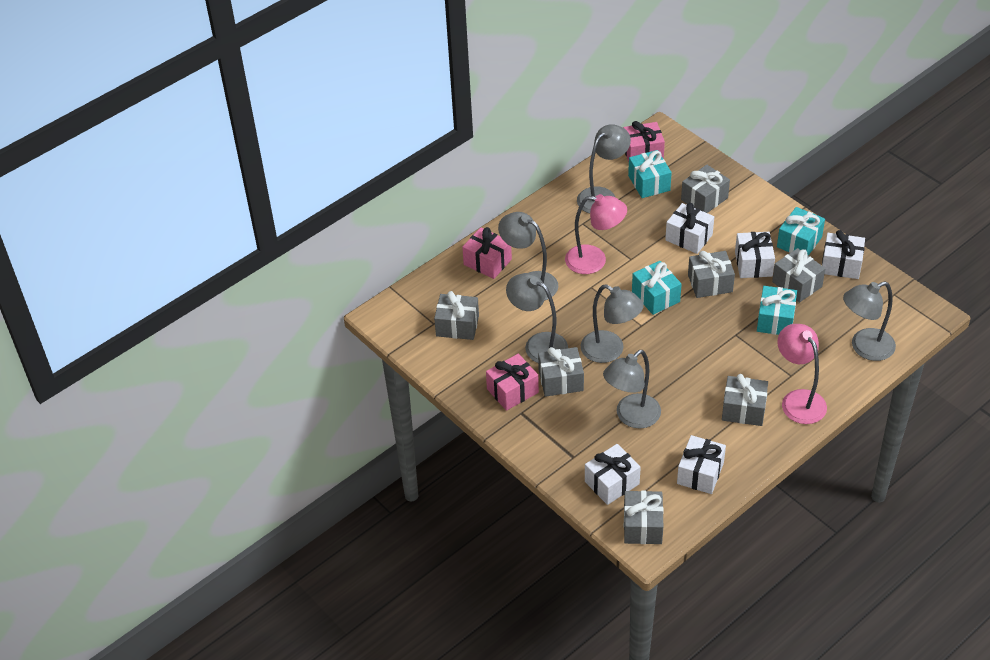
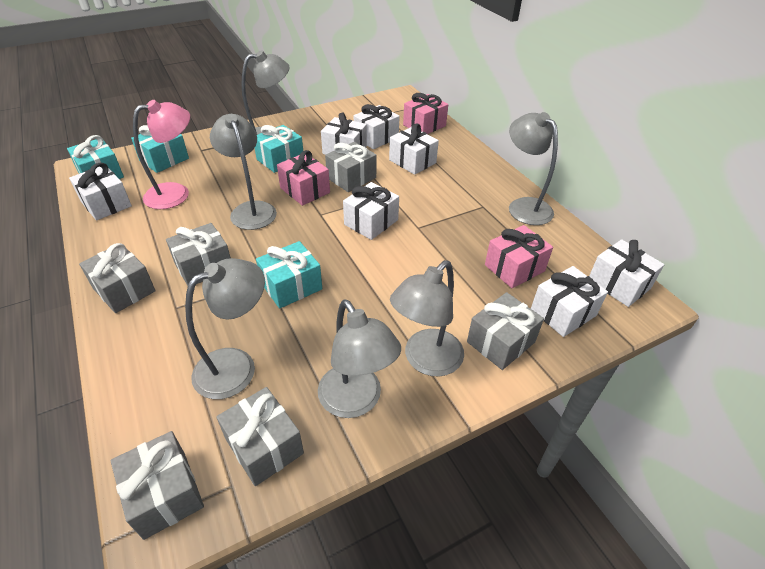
grey gift: [434,291,479,340] [538,347,584,397] [624,491,664,544] [681,165,730,213] [688,251,735,298] [722,374,768,426] [772,248,825,302] = 7 -> [79,243,156,313] [111,431,204,540] [166,223,231,286] [216,387,304,486] [325,142,377,192] [467,292,544,370] = 6
pink lamp: [565,194,627,274] [777,324,827,424] = 2 -> [133,100,190,209] = 1
white gift: [585,444,641,505] [665,203,714,254] [677,435,726,494] [735,232,775,278] [822,230,865,279] = 5 -> [69,162,132,221] [321,113,367,155] [343,182,399,240] [354,104,400,149] [389,123,439,175] [531,266,608,337] [589,239,665,307] = 7

